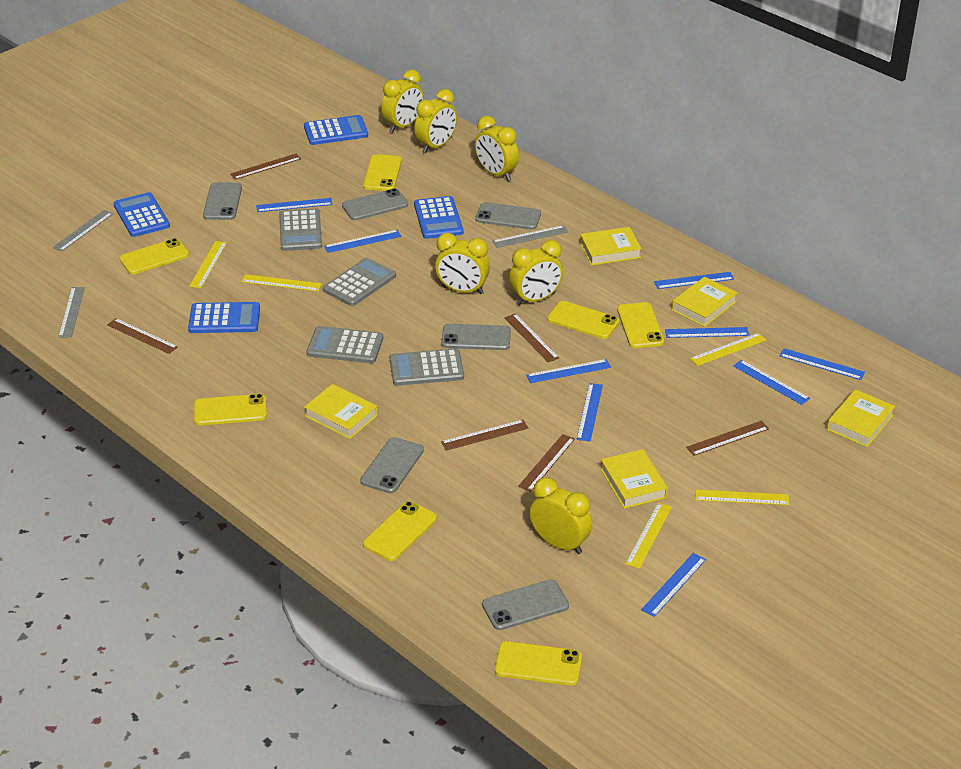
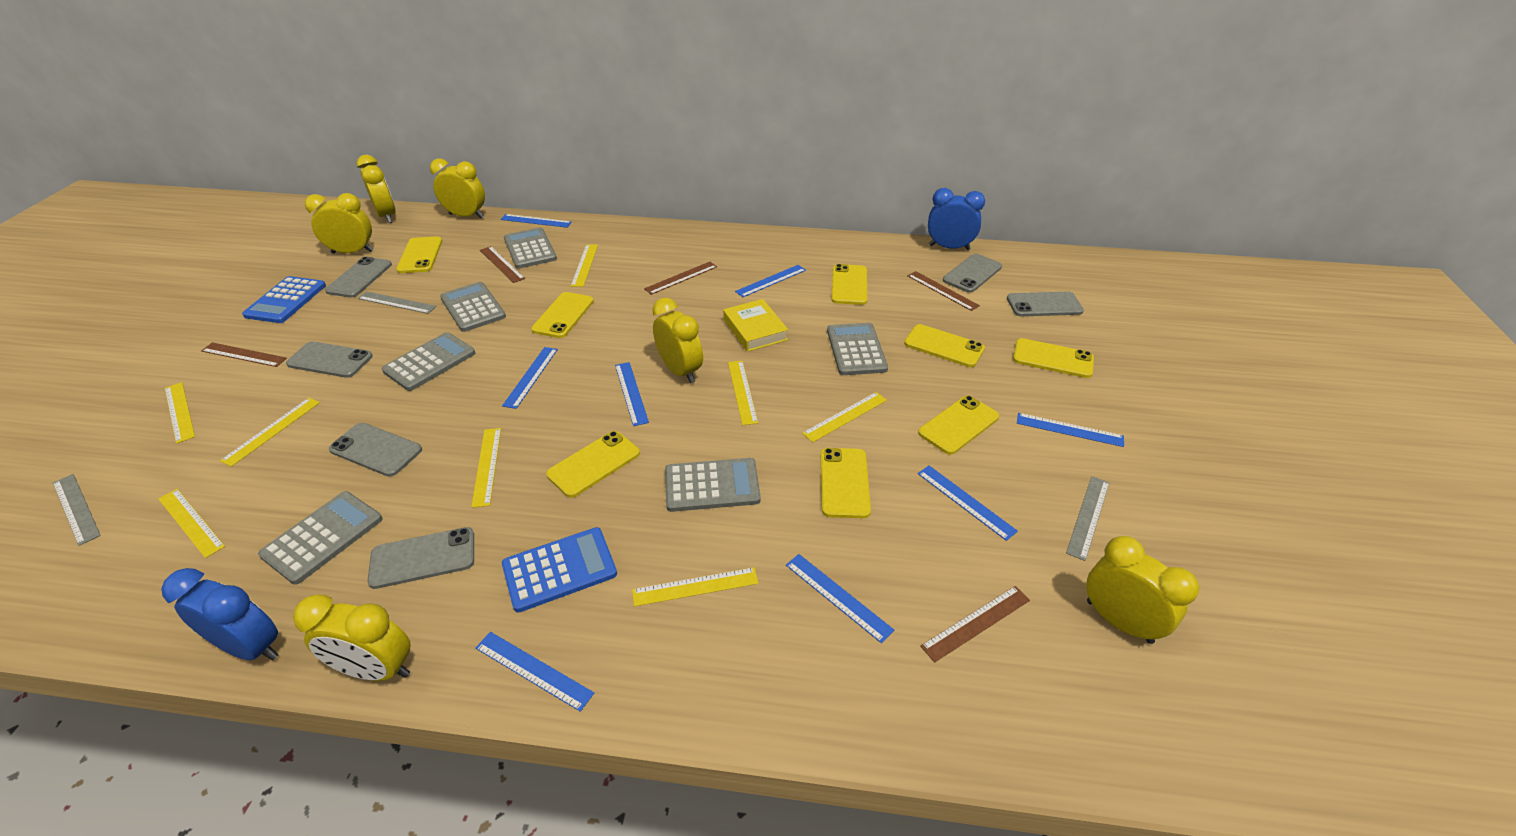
blue calculator: [113,192,170,237] [188,302,260,333] [304,115,368,145] [414,196,463,239] = 4 -> [242,276,326,323] [502,527,617,613] = 2
blue clock: none = 0 -> [161,568,279,661] [928,188,985,250] = 2
blue ruler: [256,198,333,212] [324,230,401,253] [526,359,611,383] [577,383,603,441] [641,553,706,617] [654,272,734,289] [665,327,749,338] [733,360,810,405] [779,348,865,380] = 9 -> [476,632,594,712] [500,214,572,228] [502,347,558,409] [615,362,649,426] [735,265,806,297] [786,554,894,643] [918,466,1018,541] [1017,413,1124,447] = 8
brown ruler: [107,318,178,354] [230,154,301,180] [441,420,528,451] [504,313,559,362] [518,434,575,492] [686,421,769,456] = 6 -> [201,342,287,367] [480,246,525,283] [644,262,717,295] [907,271,980,311] [920,586,1030,663] = 5
grey calculator: [279,209,322,251] [306,326,383,363] [323,258,396,306] [390,348,464,386] = 4 -> [258,491,382,585] [382,332,475,391] [440,282,506,332] [504,227,557,269] [665,458,761,512] [827,323,888,375] = 6
yellow book: [304,384,378,439] [580,227,642,266] [601,449,668,509] [672,277,737,327] [827,389,895,447] = 5 -> [723,299,788,352] = 1
yellow phone: [120,238,189,275] [194,394,267,425] [363,154,402,191] [363,501,437,561] [495,641,582,685] [547,301,619,339] [617,302,664,348] = 7 -> [396,236,442,273] [531,292,594,338] [546,431,640,498] [821,448,871,518] [831,264,867,305] [904,324,985,367] [918,396,999,455] [1013,338,1094,378] = 8
yellow ruler: [189,241,227,288] [241,274,322,291] [625,503,672,569] [690,333,766,366] [695,490,789,505] = 5 -> [159,489,225,558] [165,382,195,444] [220,398,320,467] [471,428,501,508] [571,244,598,287] [632,567,759,607] [728,361,758,425] [802,392,887,442] = 8

